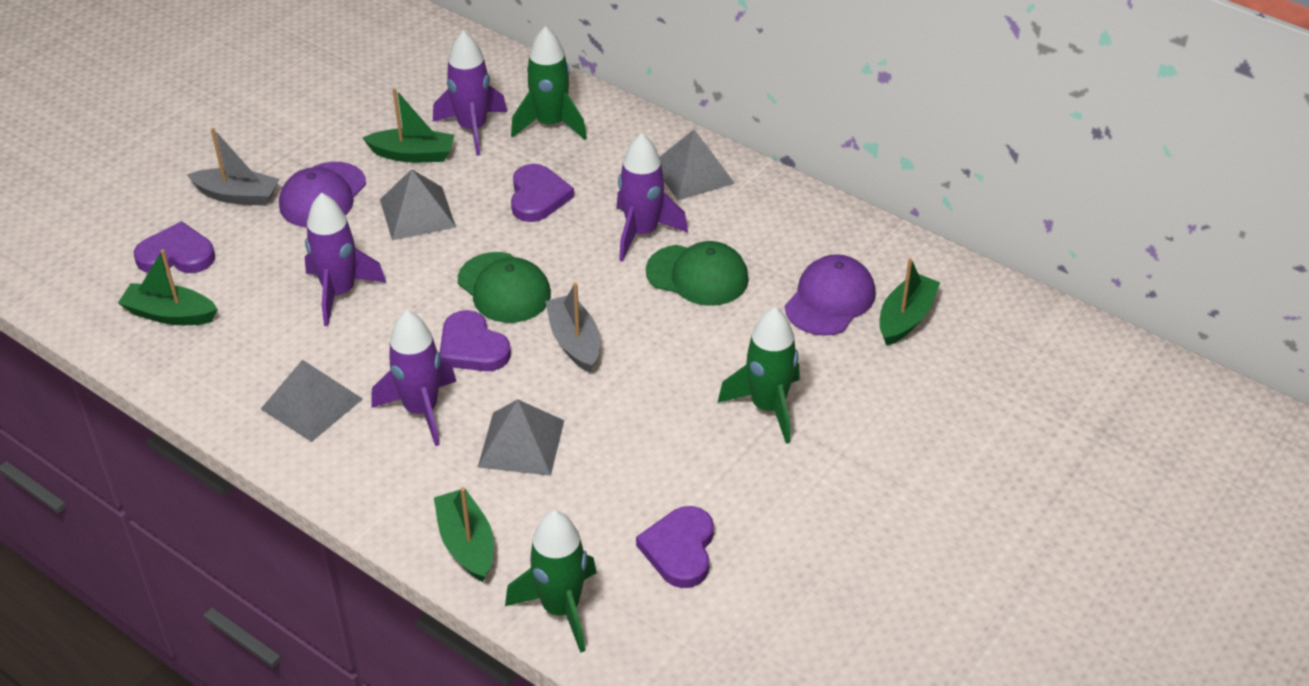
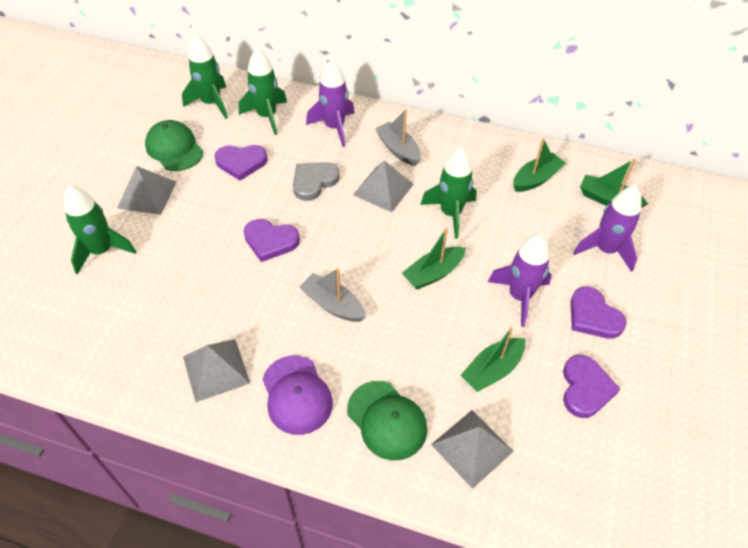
green rocket: [505,511,597,653] [511,26,587,140] [718,307,800,444] = 3 -> [64,185,136,274] [182,35,228,119] [239,48,287,135] [420,147,477,239] = 4
grey heart: none = 0 -> [293,162,340,201] = 1
purple cap: [279,162,366,227] [785,254,875,336] = 2 -> [263,355,333,435] = 1
purple rocket: [305,193,387,326] [371,310,457,446] [433,30,507,156] [616,133,688,261] = 4 -> [306,59,355,147] [488,234,551,327] [573,185,642,272] = 3

